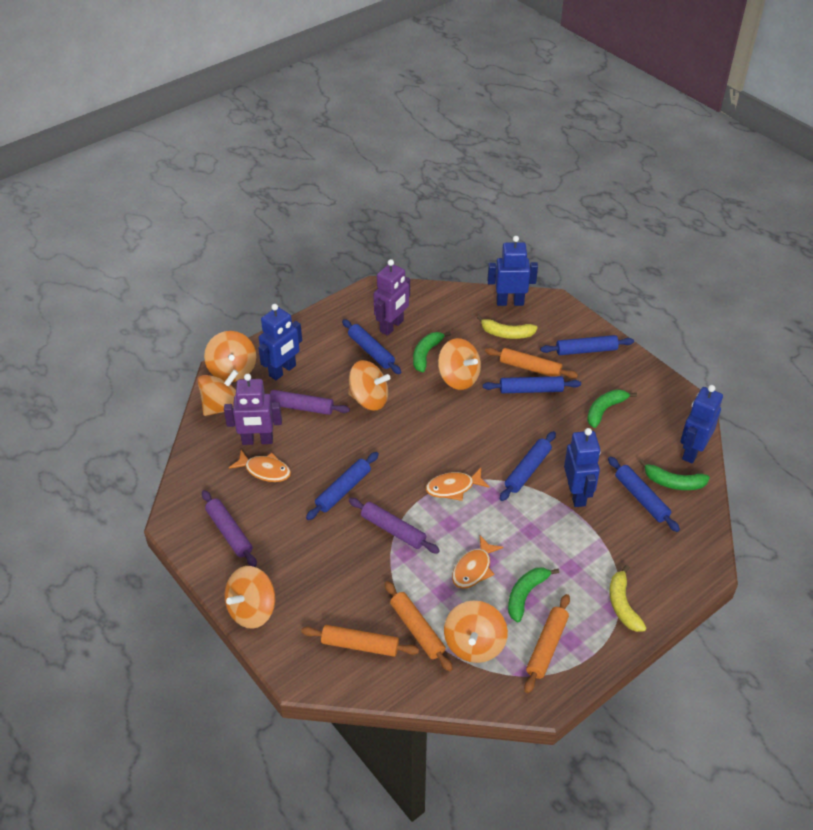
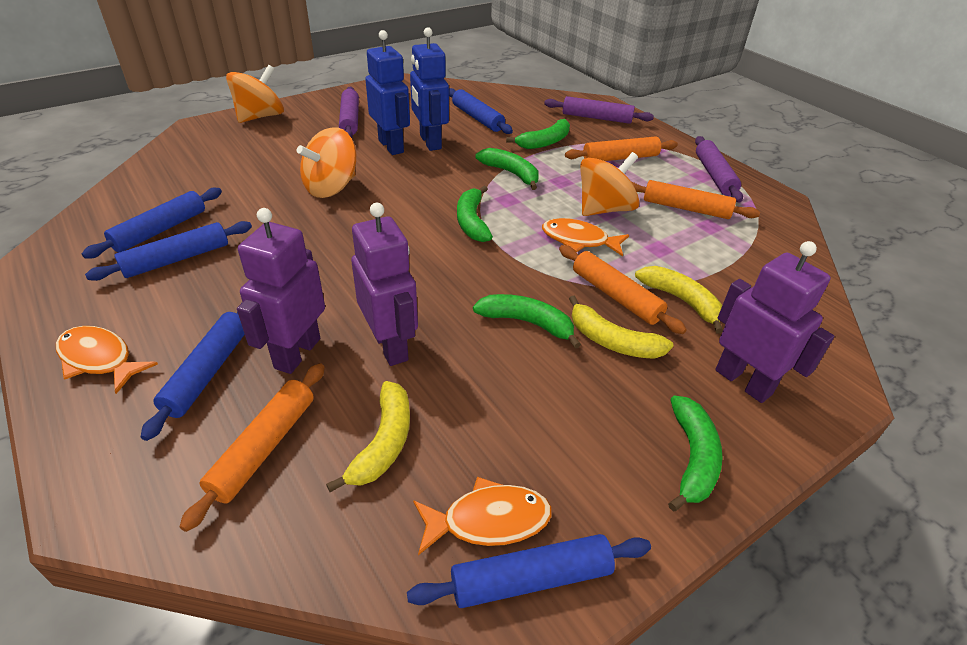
blue robot: [258,304,302,380] [488,236,538,306] [564,428,601,507] [680,385,723,464] = 4 -> [365,30,410,155] [410,27,449,151] = 2
blue rolling pin: [306,452,379,520] [342,319,401,374] [483,376,581,393] [500,431,556,501] [540,335,634,355] [608,456,680,532] = 6 -> [82,188,222,259] [85,221,252,281] [141,312,245,441] [407,534,651,608] [449,88,513,134] = 5
green banana: [413,331,451,372] [508,567,559,622] [587,389,637,428] [640,459,710,490] = 4 -> [457,185,493,242] [473,294,581,349] [476,148,539,190] [506,119,570,149] [668,395,723,511] = 5
orange spinning top: [198,370,238,416] [204,331,256,382] [225,566,275,629] [348,360,390,410] [438,338,481,390] [444,601,508,663] = 6 -> [226,65,284,123] [297,127,356,198] [580,152,640,216] = 3
purple robot: [224,374,282,445] [373,259,410,336] = 2 -> [237,208,325,374] [351,203,418,366] [715,241,834,403] = 3
yellow banana: [477,316,538,339] [609,565,646,632] = 2 -> [326,381,410,492] [569,296,674,359] [635,266,723,334] = 3

